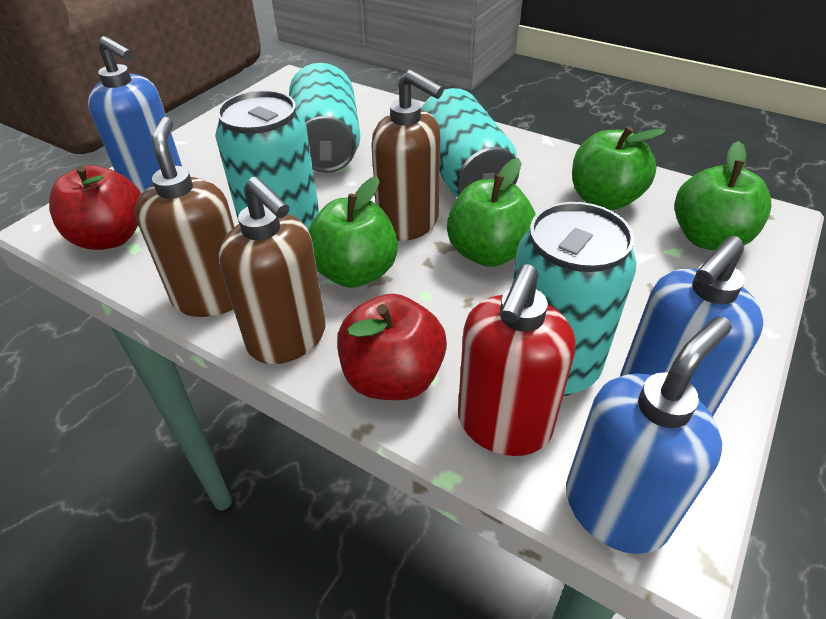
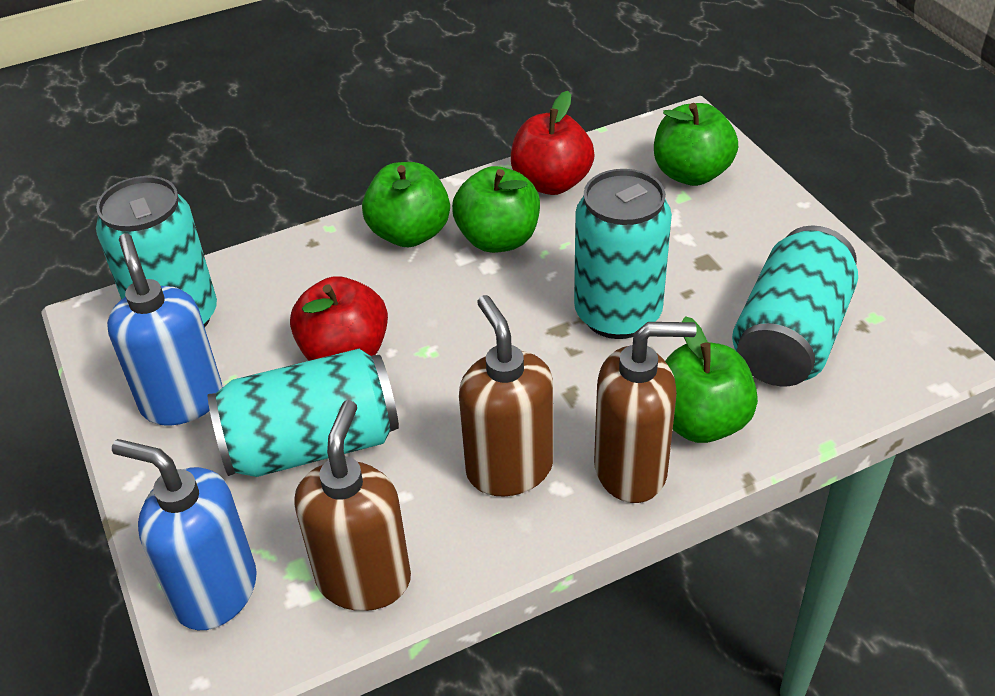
blue soap dispenser: [88,36,182,194] [566,316,732,554] [620,236,763,416] = 3 -> [107,234,223,425] [112,439,257,630] = 2
red soap dispenser: [458,264,576,456] = 1 -> none = 0

